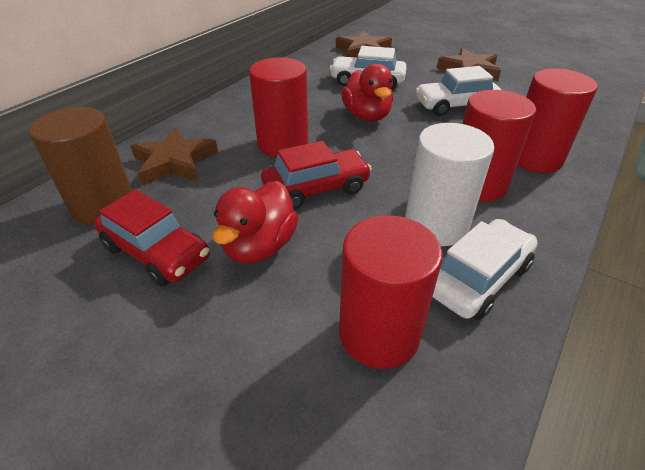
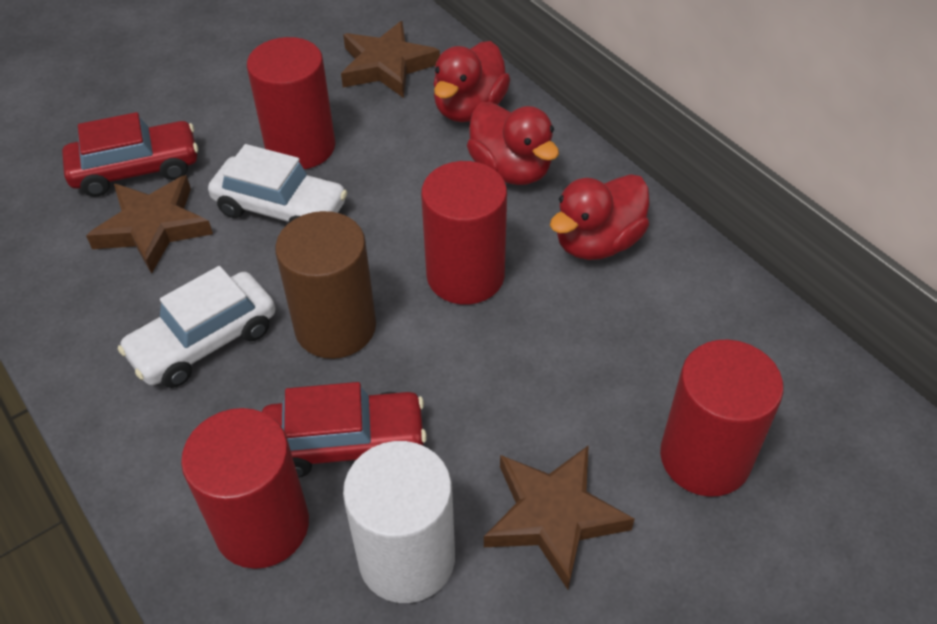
red duck: [213,181,299,264] [341,64,393,122] = 2 -> [434,41,510,122] [467,102,559,185] [550,174,649,260] = 3
white car: [330,46,407,90] [415,66,501,116] [433,219,538,320] = 3 -> [118,266,275,388] [208,144,348,223] = 2

